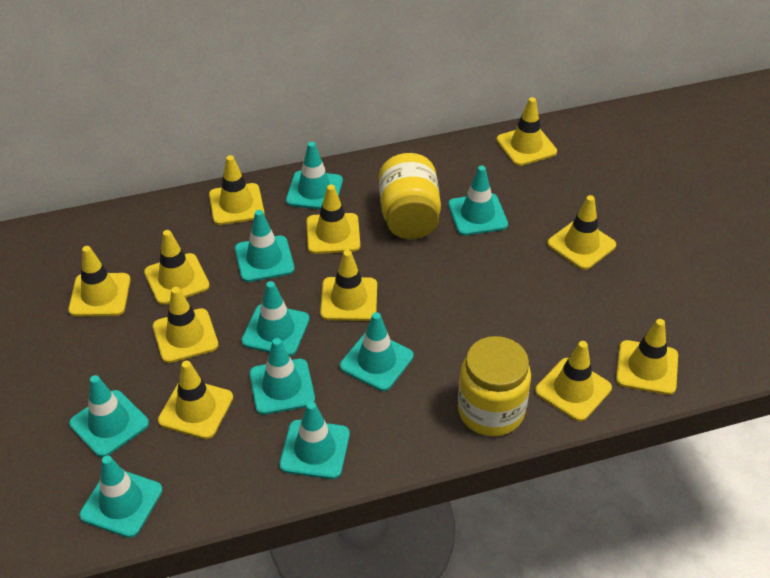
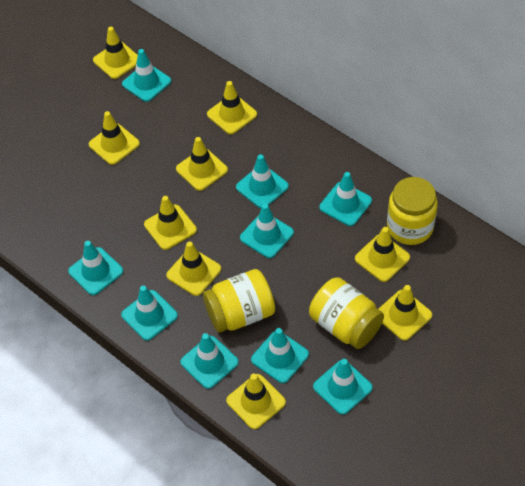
yellow jar: [379,153,441,239] [458,336,531,436] = 2 -> [203,269,275,333] [309,277,384,349] [387,177,438,245] = 3
yellow traffic cone: [68,246,131,317] [144,230,210,305] [153,287,218,363] [158,361,233,439] [209,155,265,225] [307,185,360,254] [320,250,377,321] [496,97,557,166] [535,341,612,421] [547,195,616,270] [616,319,678,395] = 11 -> [89,111,140,165] [93,27,138,79] [144,196,197,250] [166,241,221,296] [176,137,228,191] [207,81,257,134] [226,374,286,429] [355,227,410,282] [378,285,432,341] = 9

